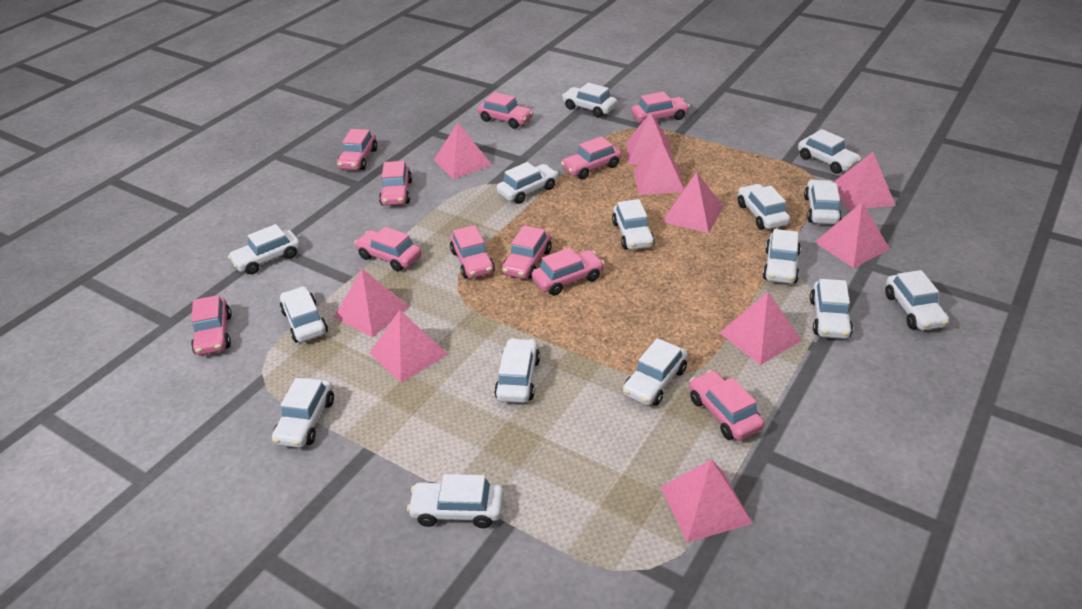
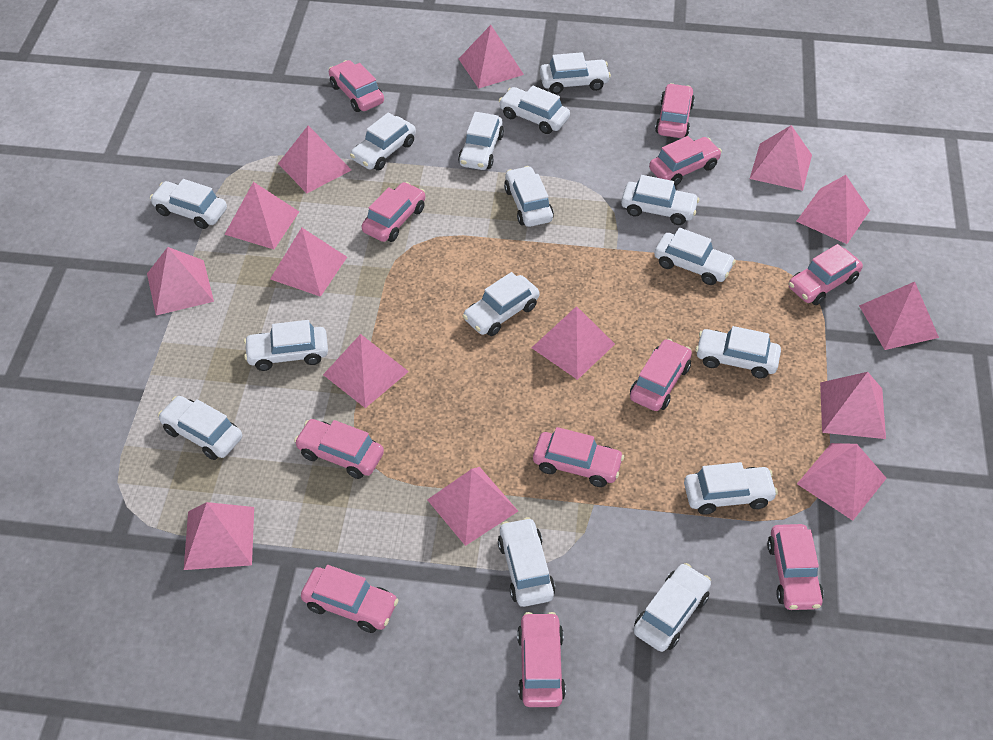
pink pyramid: [334,269,410,337] [370,310,448,383] [434,123,492,179] [626,112,671,165] [634,140,684,195] [660,460,753,543] [662,172,723,233] [720,292,802,365] [815,202,890,268] [833,152,896,210] = 10 -> [147,247,214,315] [184,502,254,570] [224,182,299,249] [270,227,347,297] [278,125,351,193] [323,334,409,408] [427,467,518,546] [459,25,524,89] [532,306,615,380] [750,125,812,191] [796,175,870,244] [797,443,887,521] [820,372,886,439] [859,282,939,350] = 14

